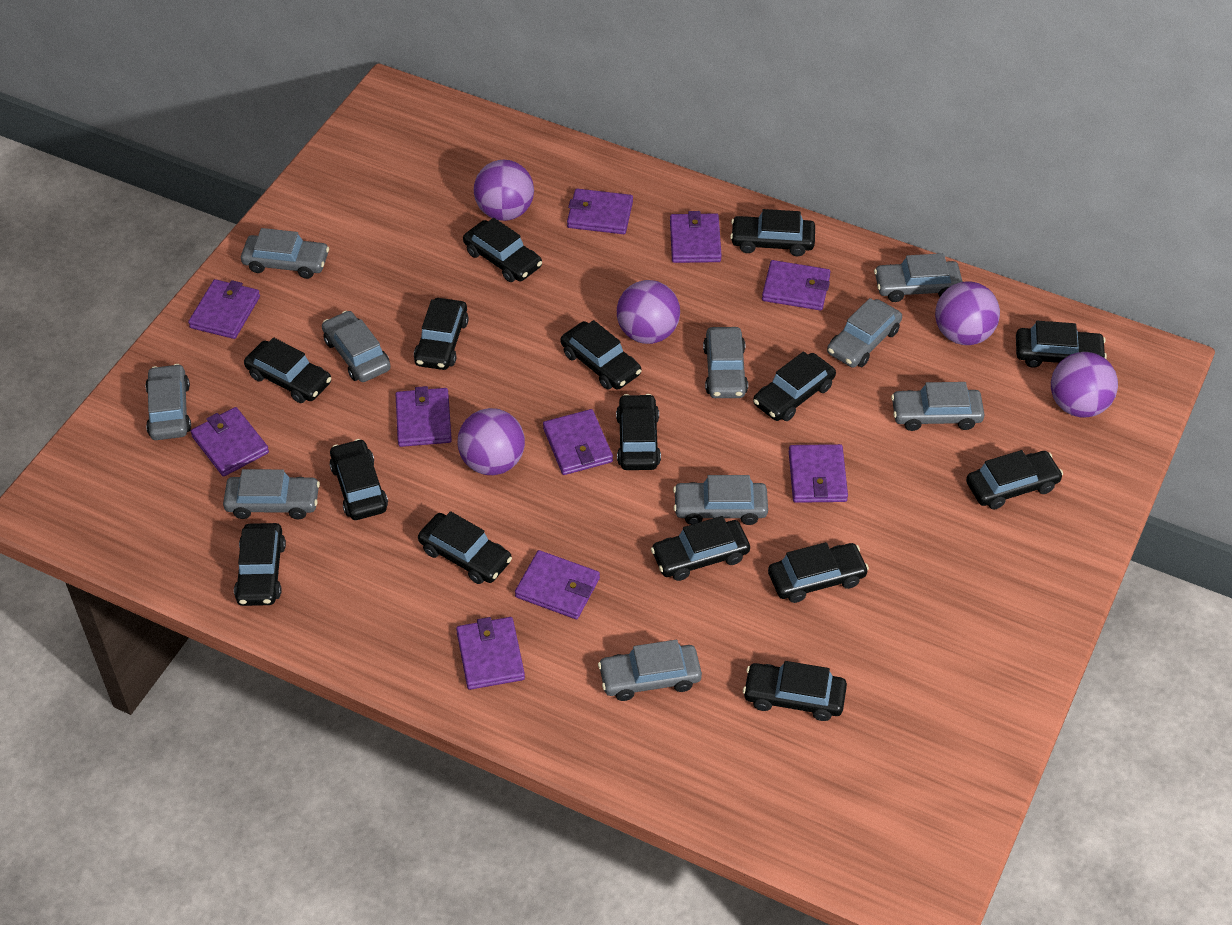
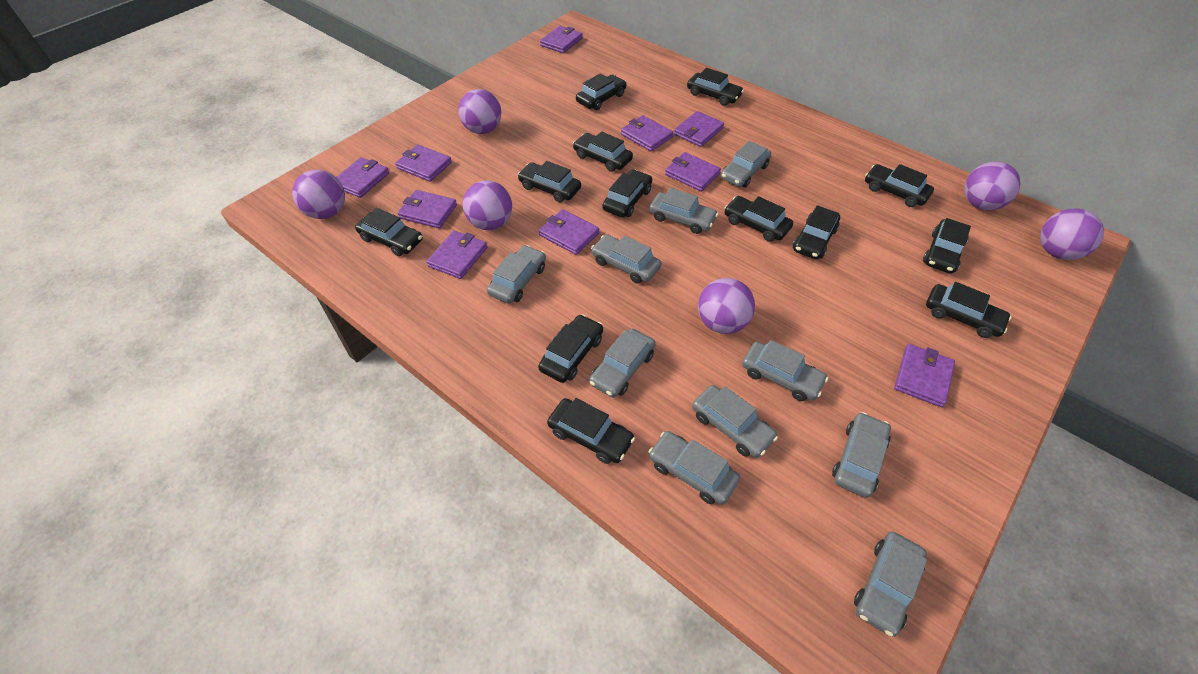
black car: [234,523,286,606] [244,337,331,403] [330,439,388,520] [414,298,469,370] [418,511,512,584] [463,218,542,282] [560,320,641,390] [616,394,661,470] [651,516,750,581] [730,209,815,256] [743,661,847,721] [753,351,836,421] [768,542,869,603] [966,450,1063,509] [1016,321,1107,368] = 15 -> [355,208,423,256] [518,161,581,203] [538,314,603,383] [547,398,635,464] [573,131,633,172] [576,73,626,110] [602,170,652,217] [687,68,744,106] [725,196,793,242] [793,205,840,259] [865,164,934,207] [923,218,971,274] [926,282,1011,338] = 13
purple ball: [457,408,525,475] [474,160,534,221] [617,280,680,344] [935,281,1000,345] [1051,352,1118,418] = 5 -> [292,170,345,219] [458,89,501,134] [463,180,512,230] [698,278,755,334] [964,161,1021,210] [1040,208,1104,260] = 6

